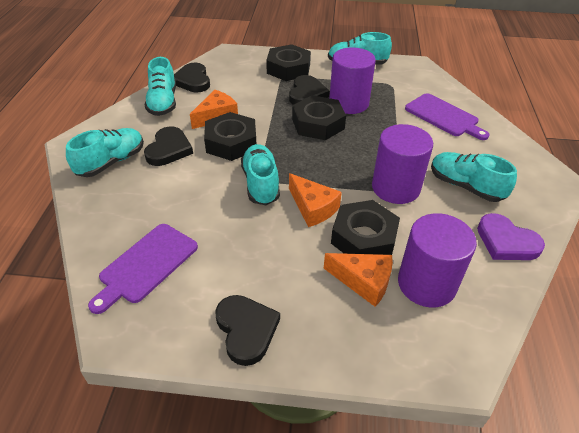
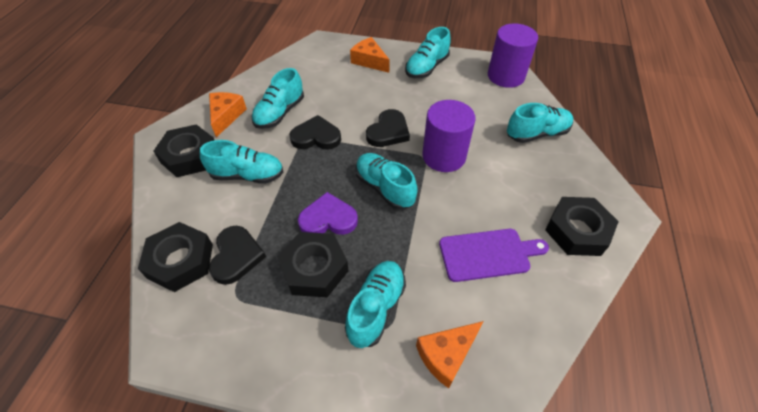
black heart: [144,126,193,166] [174,63,210,92] [215,295,280,366] [289,75,330,105] = 4 -> [209,226,266,285] [290,115,341,150] [366,109,410,147] = 3
purple cutting board: [88,224,198,314] [405,93,489,140] = 2 -> [439,229,549,282] = 1
purple cylinder: [329,48,376,114] [372,124,433,204] [398,213,477,307] = 3 -> [422,100,476,172] [488,23,538,88] = 2
turquoise shoe: [66,128,144,177] [145,57,176,116] [241,144,280,205] [328,32,392,64] [431,152,517,202] = 5 -> [200,140,283,184] [252,68,304,129] [345,261,406,348] [356,153,418,210] [405,27,451,78] [507,103,573,143] = 6

